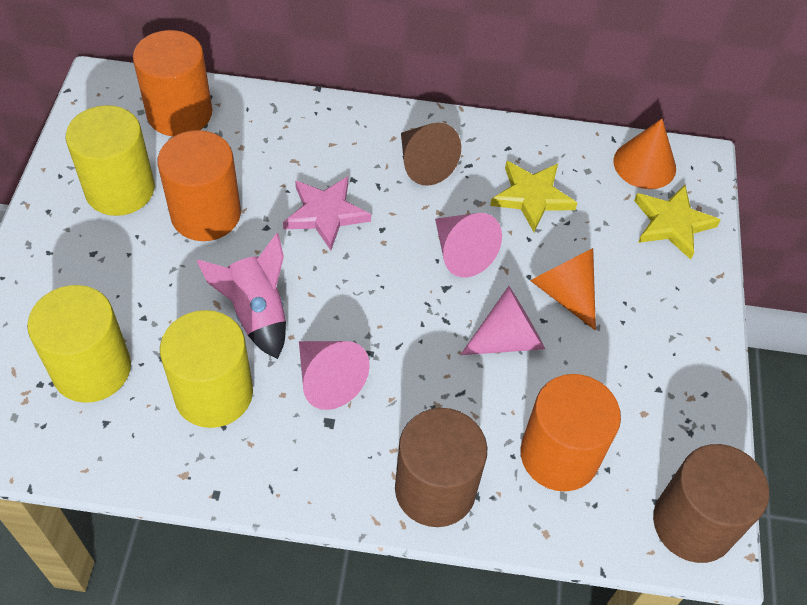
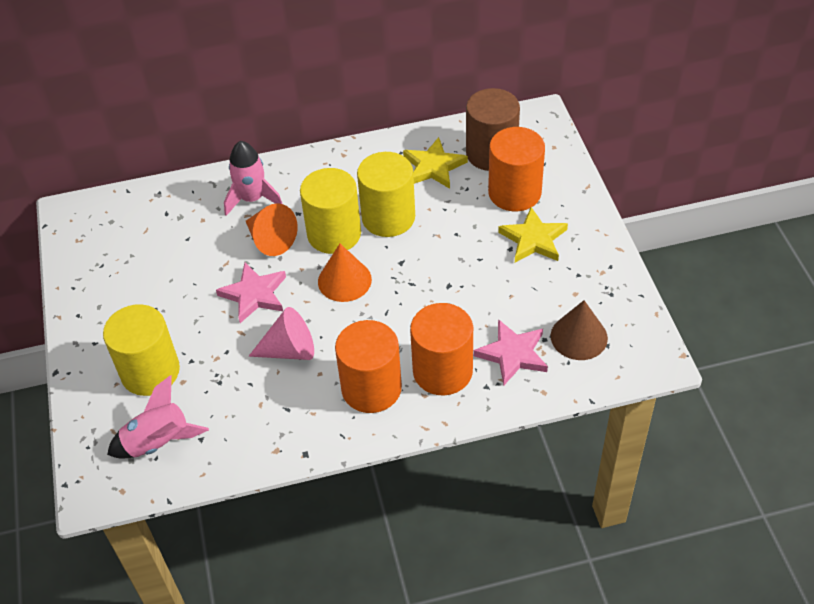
brown cylinder: [395,408,487,527] [653,444,769,563] = 2 -> [466,88,520,171] = 1
pink cone: [299,341,370,410] [435,213,502,277] [460,286,545,355] = 3 -> [249,307,314,360] = 1
pink rocket: [197,233,286,359] = 1 -> [107,375,209,459] [224,141,282,216] = 2
pink star: [283,176,371,250] = 1 -> [216,263,286,323] [474,319,548,386] = 2

